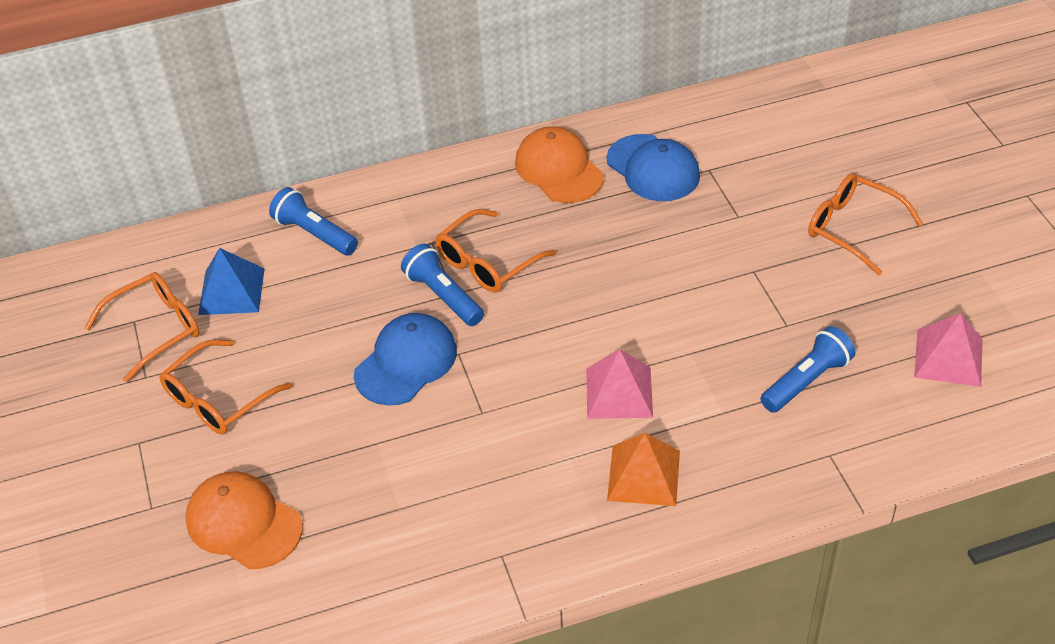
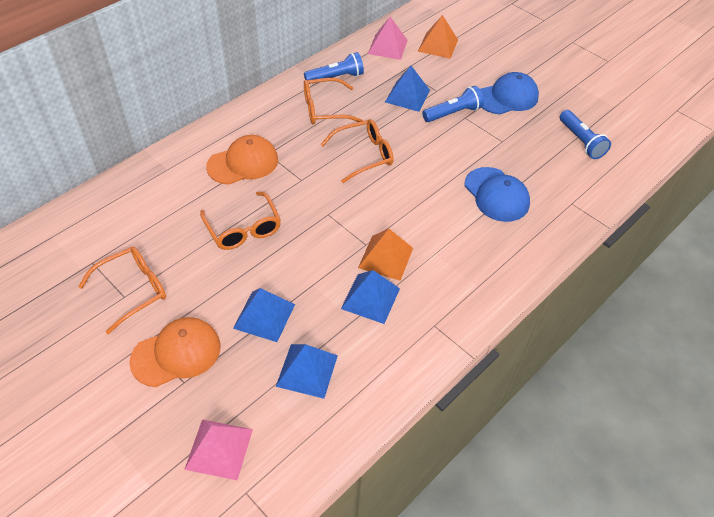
blue pyramid: [198,248,265,315] = 1 -> [233,288,295,342] [276,344,338,399] [341,270,400,324] [385,66,430,112] = 4
orange pyramid: [607,433,680,506] = 1 -> [358,229,413,281] [418,15,458,59] = 2

